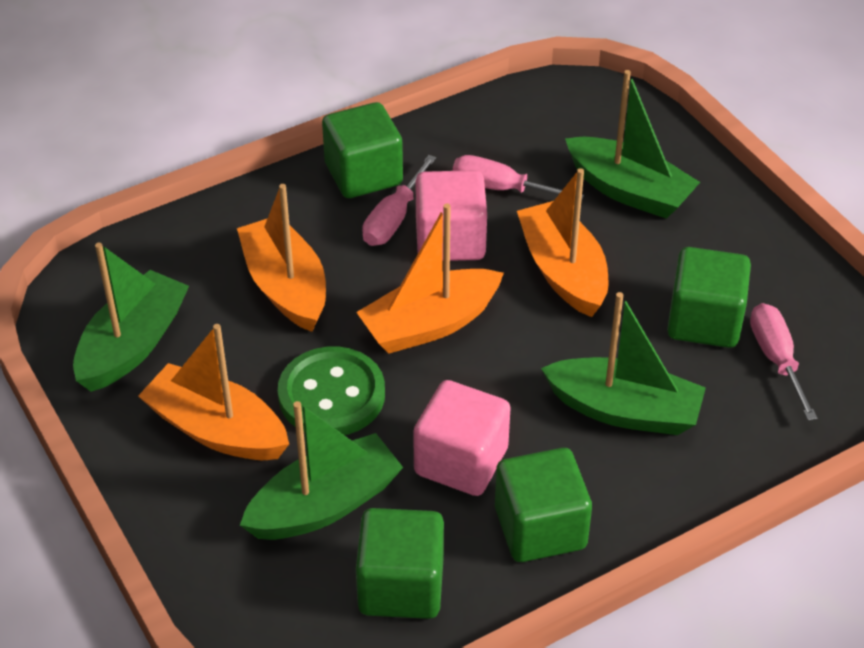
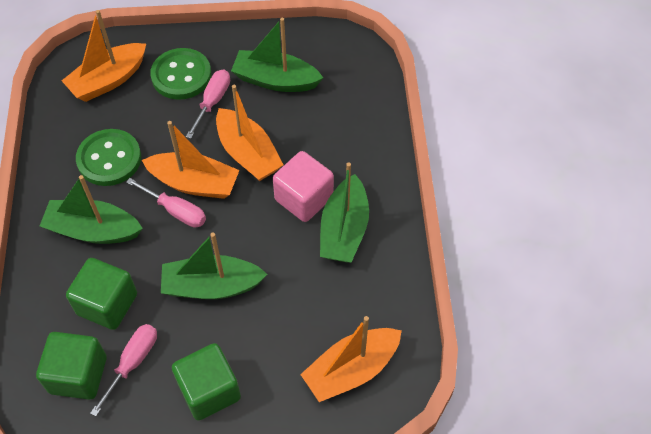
green button: [278,347,385,435] = 1 -> [76,129,141,186] [150,48,211,100] = 2
green cube: [322,102,403,198] [356,508,444,619] [495,448,592,562] [667,247,751,348] = 4 -> [36,332,107,400] [66,258,137,330] [172,343,241,420] = 3
pink cube: [413,380,511,496] [415,170,487,261] = 2 -> [273,151,334,222] = 1

